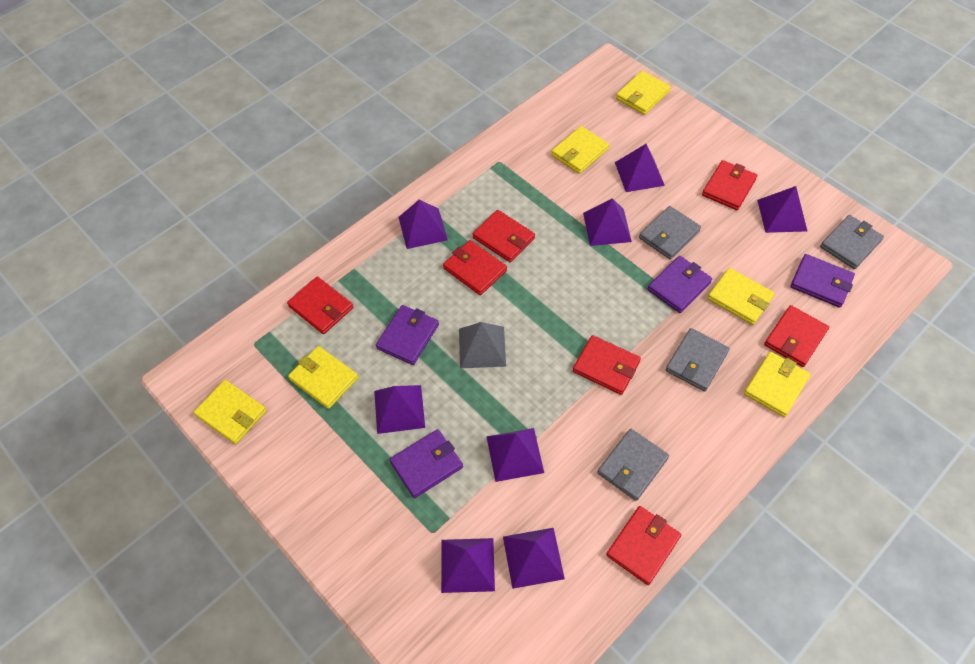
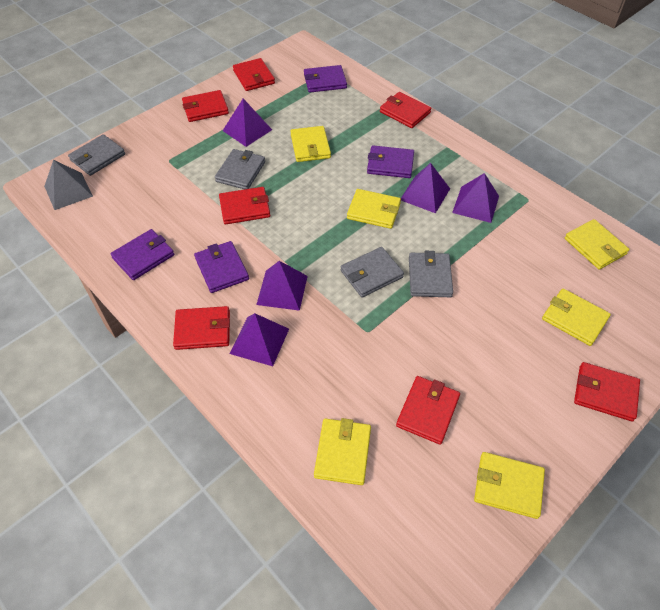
purple pyramid: [374,385,425,434] [399,200,448,249] [441,538,495,593] [486,428,544,482] [503,528,565,589] [583,198,632,246] [615,144,665,192] [757,186,807,233] = 8 -> [223,98,272,147] [230,313,289,366] [256,261,308,311] [401,163,450,213] [452,173,499,223] = 5

